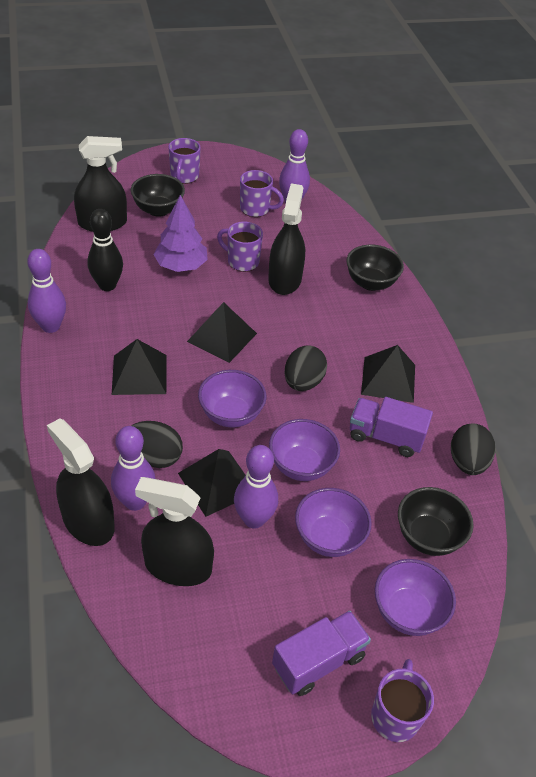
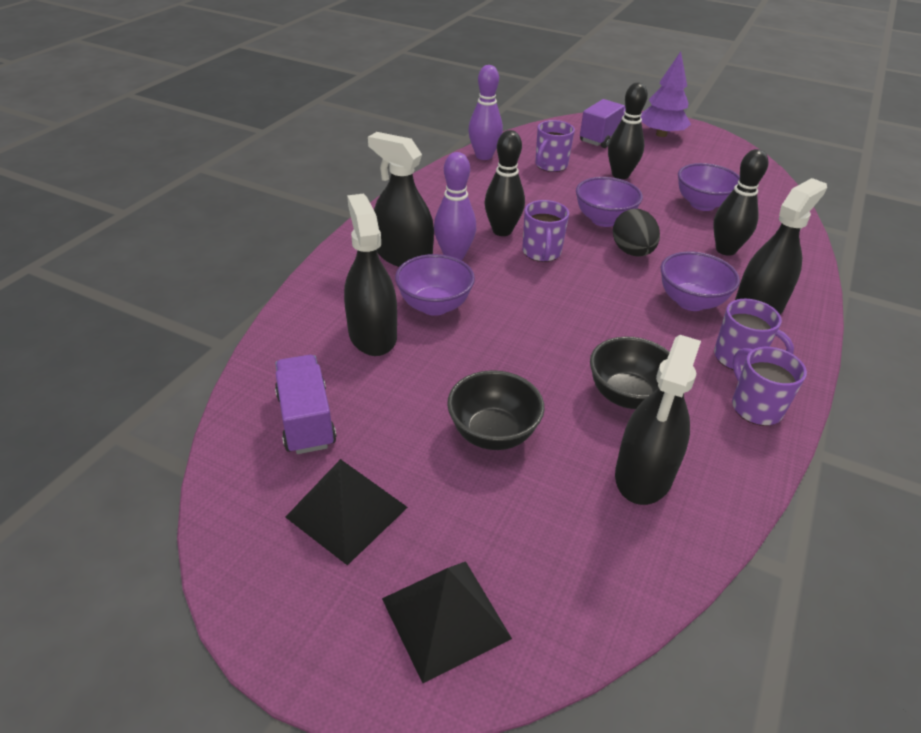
black bowl: [131,174,185,217] [346,245,404,291] [398,487,474,556] = 3 -> [447,370,545,450] [590,336,670,409] = 2
black bowling pin: [87,209,123,291] = 1 -> [484,130,525,236] [608,83,648,179] [713,149,768,256] = 3
black egg: [131,421,183,468] [285,345,327,391] [451,424,495,475] = 3 -> [613,209,660,257] = 1
black pyramid: [112,339,166,395] [178,449,246,517] [187,302,257,363] [361,345,415,403] = 4 -> [285,459,408,565] [382,561,512,683] = 2
purple bowling pin: [27,249,66,333] [111,426,156,511] [234,445,278,528] [279,129,310,203] = 4 -> [434,152,476,260] [468,65,503,160] = 2

